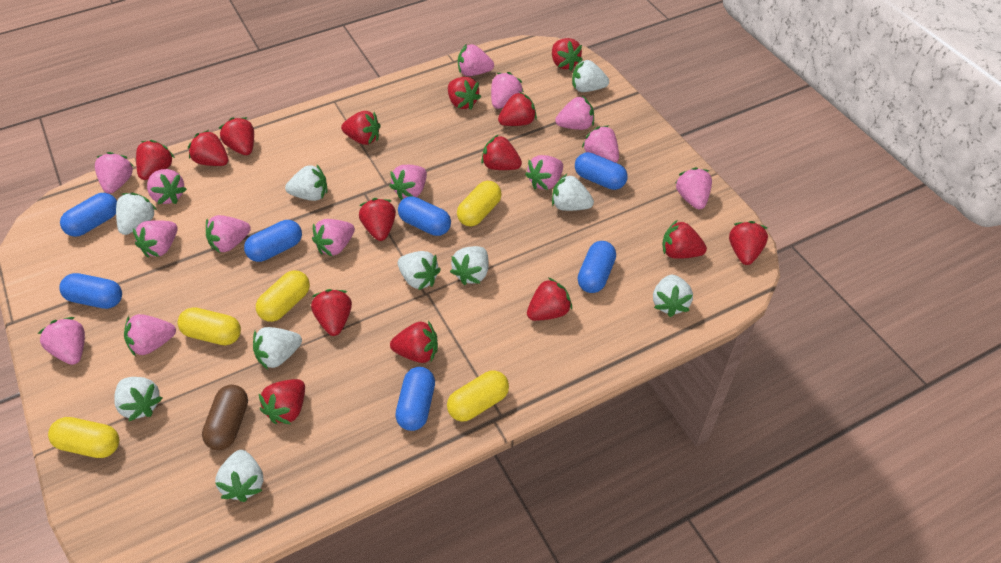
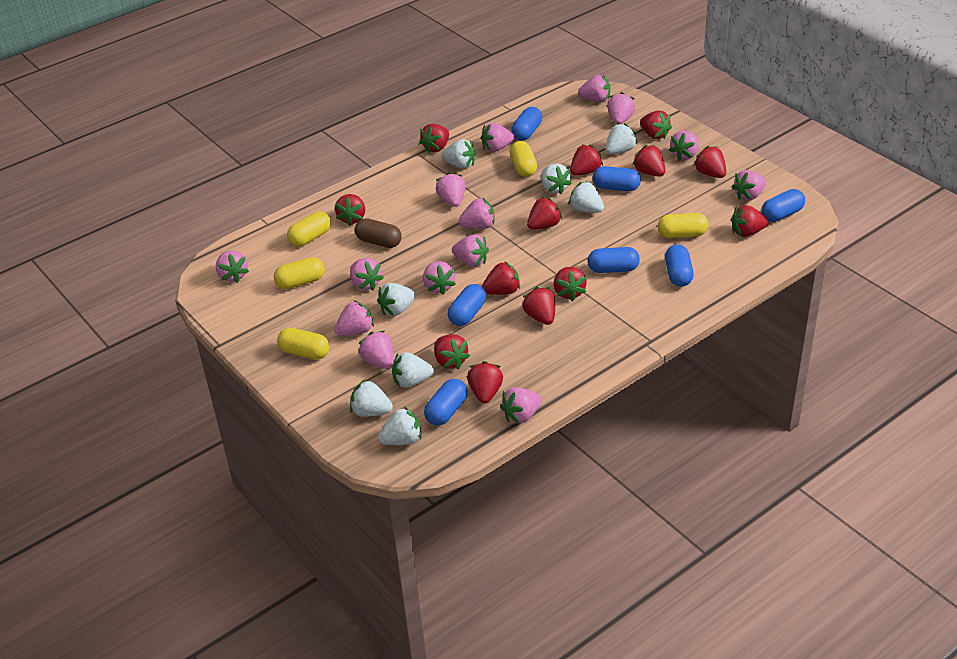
red strawberry: [136,140,175,180] [188,130,228,166] [219,117,254,155] [258,379,305,424] [311,289,352,336] [341,111,381,145] [359,198,396,241] [390,321,438,363] [448,77,481,110] [481,134,522,170] [498,92,537,126] [527,278,572,321] [552,38,583,71] [662,220,707,259] [729,221,768,265] = 15 -> [335,194,365,226] [419,124,449,153] [434,334,470,369] [467,361,503,404] [482,261,520,295] [522,287,555,325] [527,197,562,230] [554,267,587,301] [570,145,603,176] [632,145,665,177] [640,110,672,139] [693,146,726,178] [731,205,768,237] = 13
white strawberry: [114,377,163,421] [116,193,157,235] [215,450,263,502] [253,327,302,370] [285,165,328,201] [398,251,441,290] [450,246,489,285] [552,174,594,211] [572,60,609,92] [653,275,693,317] = 10 -> [350,380,393,417] [377,283,415,316] [378,407,422,445] [392,352,434,388] [442,139,476,169] [541,164,572,194] [569,181,604,213] [605,123,637,154] = 8

